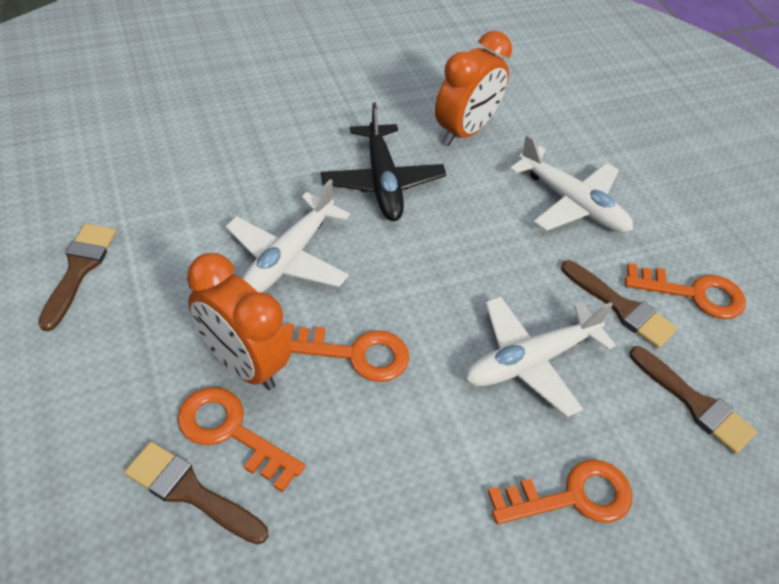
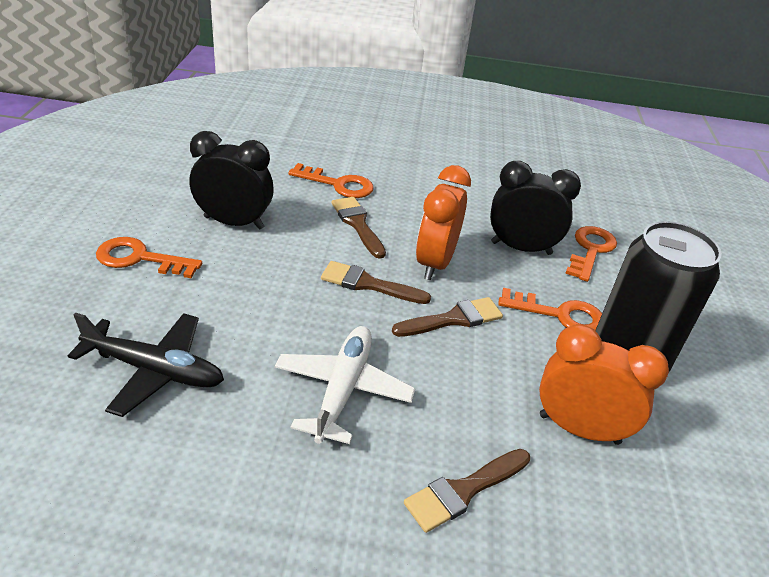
black can: none = 0 -> [595,221,722,372] = 1
black clock: none = 0 -> [190,131,274,230] [490,161,581,255] = 2
white plane: [226,179,350,292] [466,296,616,417] [510,134,633,233] = 3 -> [275,326,415,444] = 1

